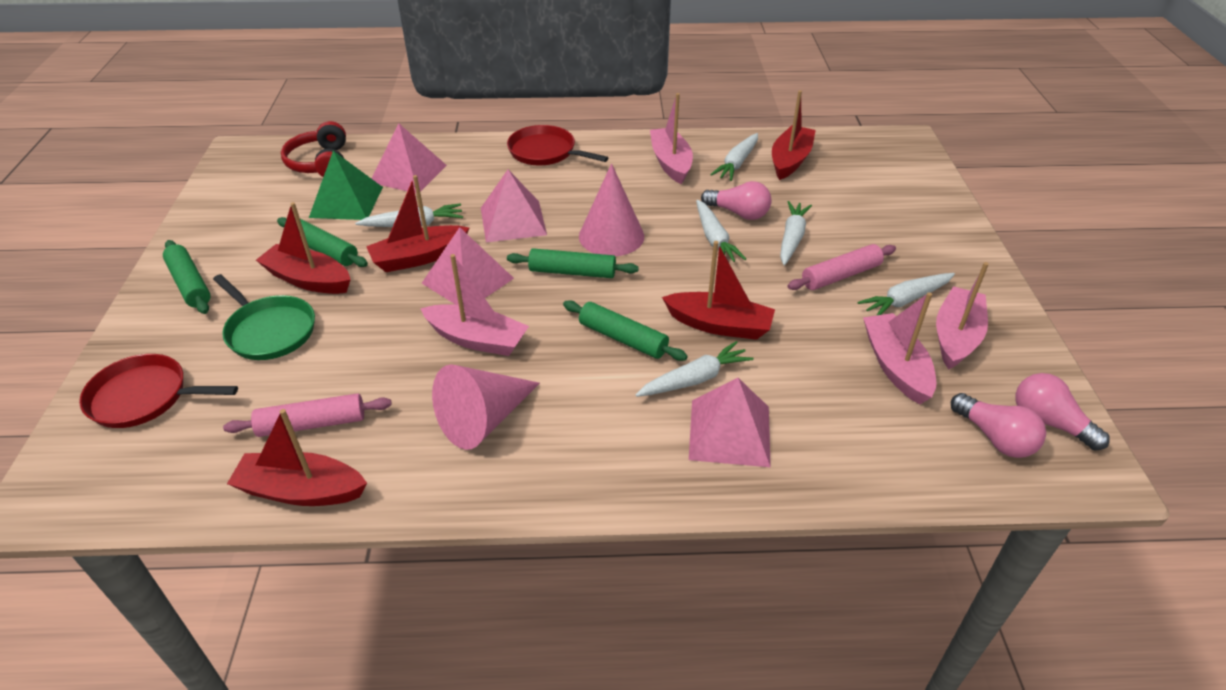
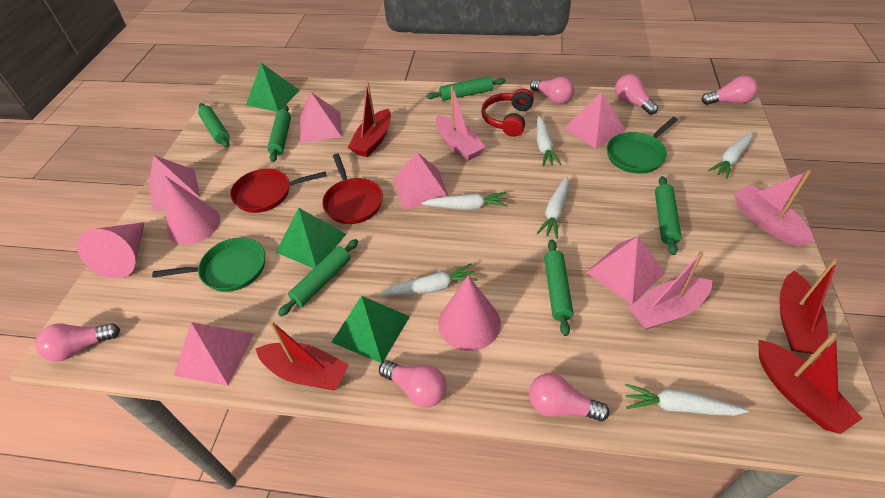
green pan: [213,274,315,360] = 1 -> [152,237,265,292] [607,117,678,174] = 2
green pyramid: [309,151,383,220] = 1 -> [246,63,300,112] [276,208,346,268] [331,296,410,363] = 3
green rolling pin: [163,240,211,314] [277,217,368,267] [507,248,639,278] [563,300,688,361] = 4 -> [198,103,230,147] [267,105,291,162] [278,239,358,316] [426,76,506,101] [544,239,574,336] [655,176,682,255] = 6
pink boat: [420,254,529,356] [650,93,693,184] [863,292,936,404] [936,262,989,369] = 4 -> [436,86,486,161] [628,251,712,330] [734,170,814,246] = 3
pink cone: [432,364,540,450] [579,163,644,256] = 2 -> [77,222,145,279] [165,176,220,245] [438,275,501,351] = 3
pink light bulb: [701,181,771,220] [951,393,1046,458] [1015,373,1109,451] = 3 -> [35,323,120,361] [379,360,447,407] [529,373,610,422] [530,77,574,104] [615,74,658,115] [702,76,758,105] = 6
pink pyramid: [371,124,447,193] [422,227,514,305] [481,170,547,243] [689,378,771,467] = 4 -> [149,155,200,212] [174,322,254,386] [300,92,342,143] [394,152,448,210] [564,92,626,149] [586,236,665,305] = 6
pink rolling pin: [223,393,392,437] [788,244,896,290] = 2 -> none = 0
red boat: [227,409,367,506] [256,202,351,294] [366,175,469,272] [662,241,775,340] [772,90,816,180] = 5 -> [255,321,349,390] [348,82,391,157] [758,333,863,434] [779,258,838,354] = 4

